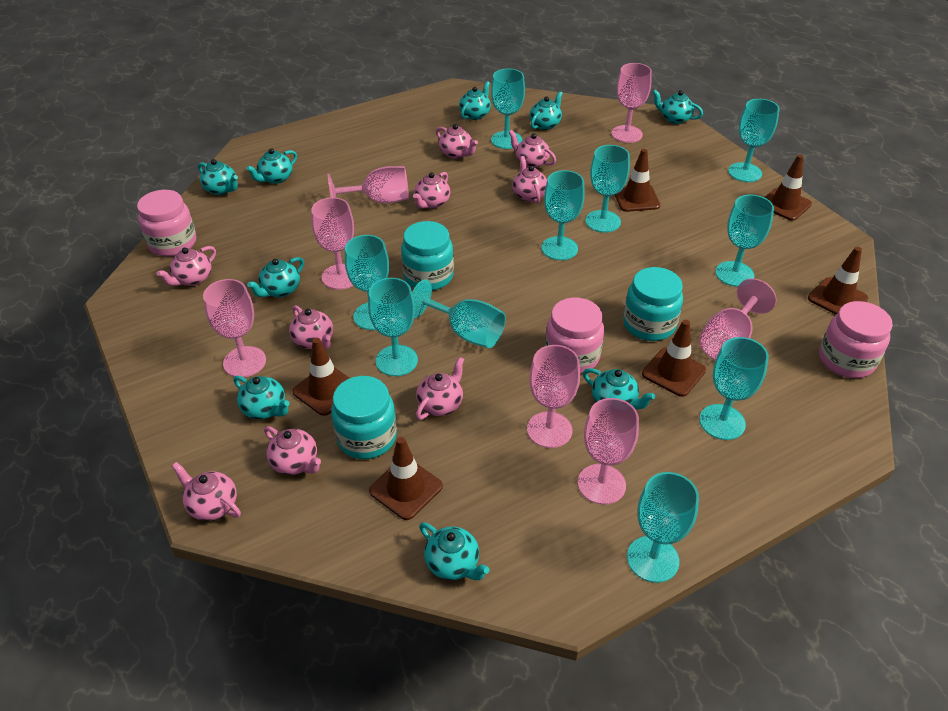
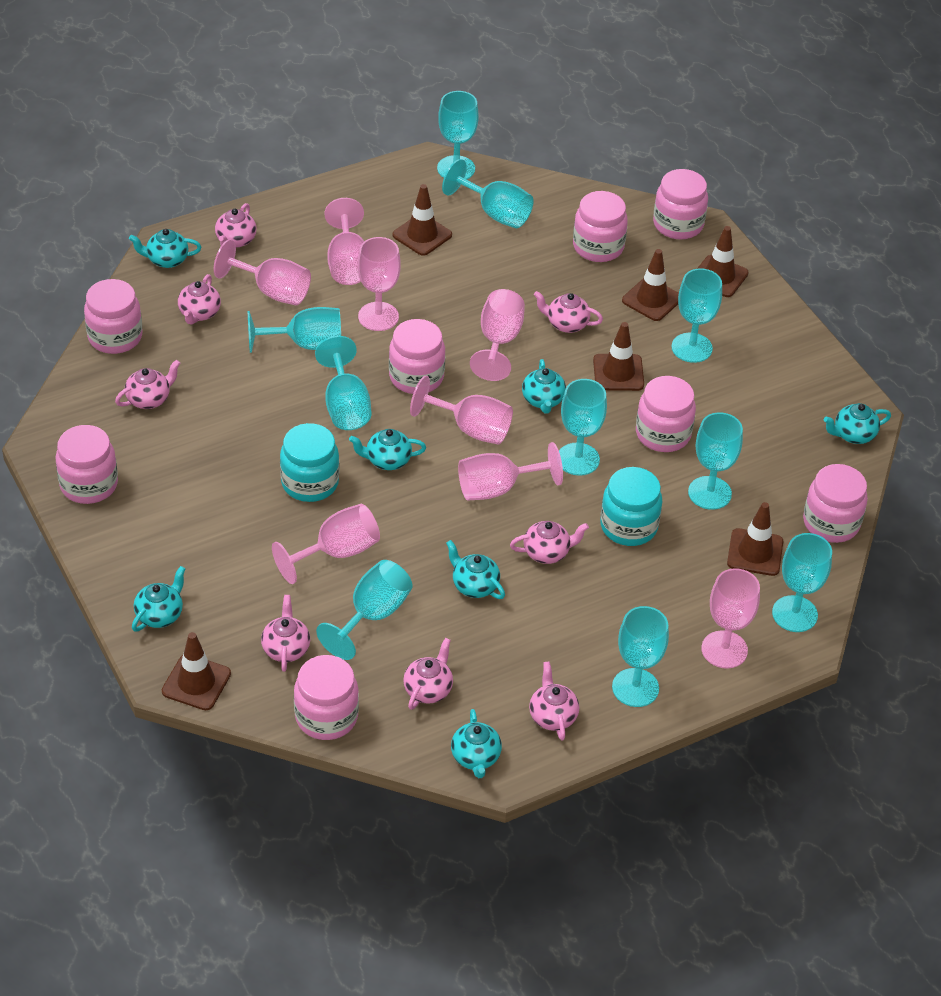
pink goblet: [203,279,266,377] [311,197,354,290] [328,166,409,203] [527,345,580,448] [578,398,639,505] [611,63,652,143] [699,278,777,360] = 7 -> [214,240,311,305] [272,504,380,584] [325,198,364,285] [358,237,401,331] [410,376,513,445] [458,442,563,501] [470,289,525,381] [701,568,760,669] = 8
pink jar: [137,190,196,257] [545,298,604,374] [819,301,893,378] = 3 -> [55,425,118,504] [84,279,142,354] [294,655,359,740] [389,319,445,394] [573,191,628,262] [636,376,696,452] [653,169,708,239] [803,464,868,543] = 8
pink teapot: [157,246,216,286] [172,462,241,521] [264,426,321,475] [289,305,333,350] [413,172,450,209] [416,357,464,420] [436,124,478,159] [508,130,556,168] [512,156,547,204] = 9 -> [115,360,180,409] [178,274,221,325] [215,203,257,248] [261,595,310,672] [403,638,453,710] [510,521,589,564] [529,661,579,740] [534,291,603,333] = 8
turquoise jar: [331,376,397,459] [401,221,454,291] [623,267,683,341] = 3 -> [280,423,339,502] [600,467,662,546] = 2
turquoise teapot: [198,159,238,195] [233,376,290,419] [246,148,297,184] [247,257,304,297] [419,522,489,580] [459,81,491,120] [530,91,563,130] [583,368,655,409] [653,89,703,124] = 9 -> [129,229,201,268] [132,566,186,632] [349,429,426,470] [446,540,505,599] [451,709,502,778] [522,359,566,413] [824,403,891,444] = 7

